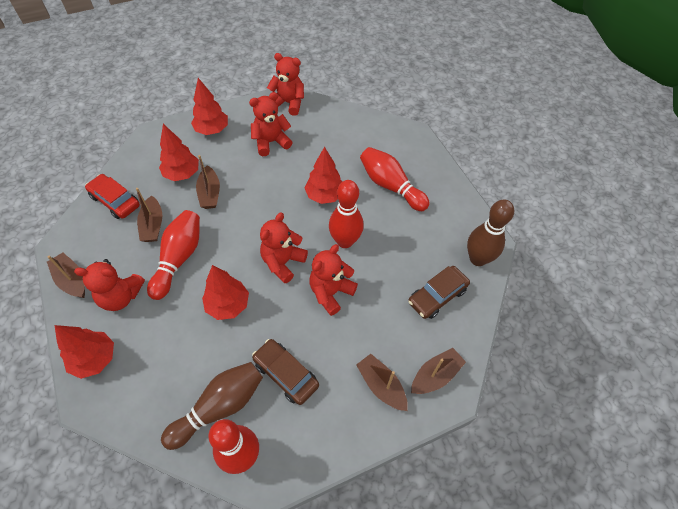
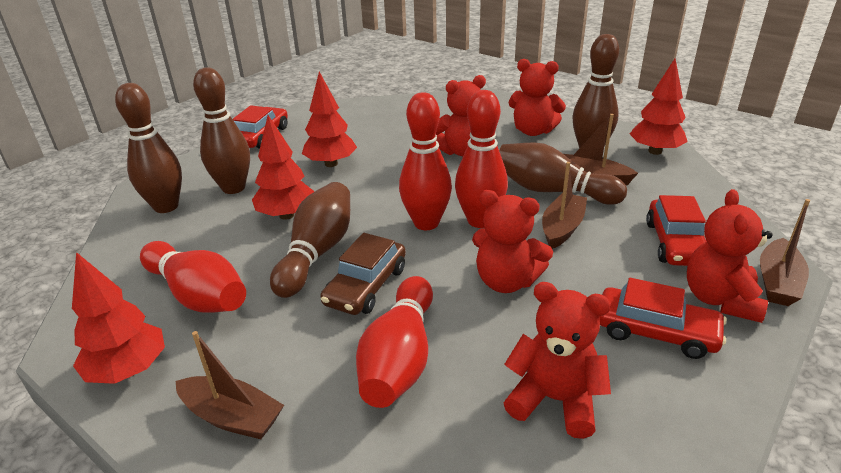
brown boat: [47,253,85,298] [136,188,162,242] [196,155,220,209] [356,354,408,411] [411,348,466,394] = 5 -> [175,331,284,439] [542,162,587,249] [564,114,638,185] [760,199,810,306] = 4
brown bowling pin: [161,362,263,450] [467,199,514,266] = 2 -> [115,83,182,213] [193,67,250,194] [270,182,350,298] [499,142,627,205] [572,34,619,149] = 5
brown car: [252,339,319,405] [408,266,470,319] = 2 -> [320,233,406,315] = 1
red car: [85,174,140,219] = 1 -> [233,105,288,149] [600,278,727,359] [646,195,706,266] = 3
red tree: [55,325,114,379] [159,124,199,181] [191,78,228,135] [202,265,249,320] [304,147,343,204] = 5 -> [72,252,165,384] [252,115,315,220] [302,72,357,167] [630,58,688,155] = 4

